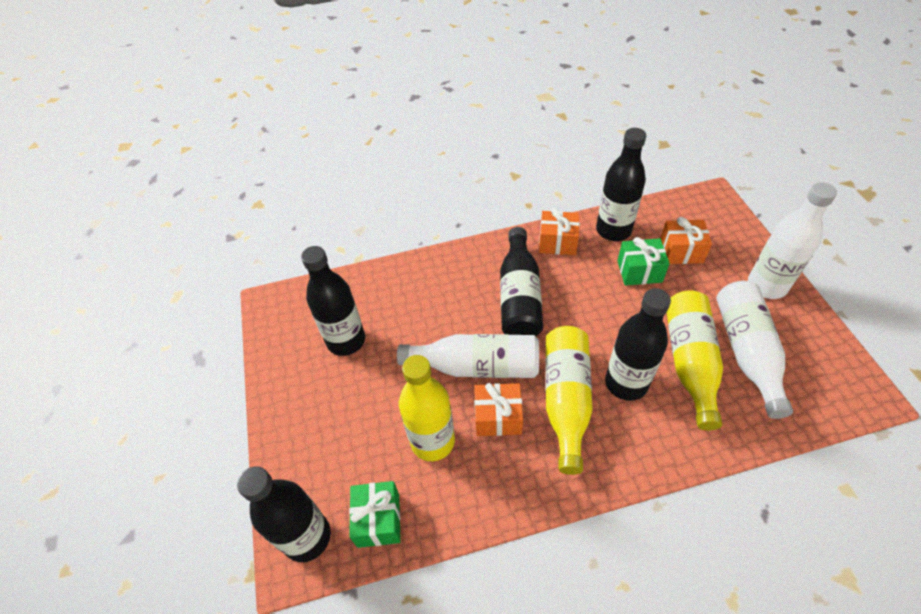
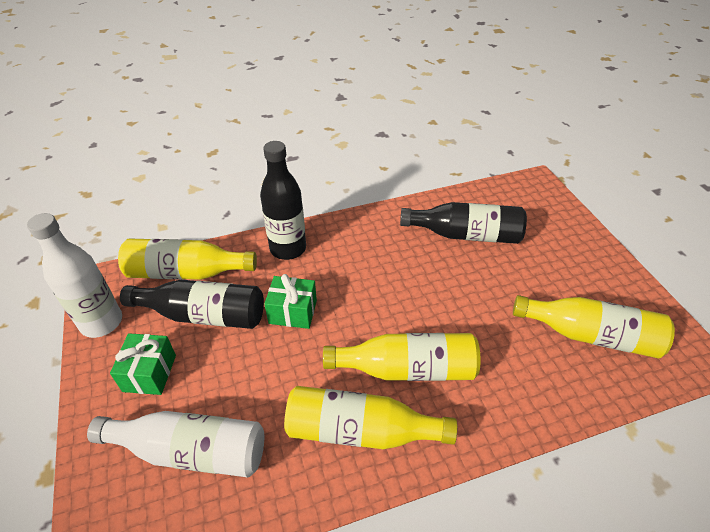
black bottle: [237,467,331,562] [301,246,365,356] [500,227,543,336] [596,128,646,241] [605,288,671,401] = 5 -> [120,280,264,329] [260,141,306,260] [400,202,527,244] = 3
orange gift: [474,383,523,436] [539,208,580,255] [660,217,712,264] = 3 -> none = 0
white bottle: [397,334,539,378] [716,281,793,419] [748,182,837,299] = 3 -> [27,213,122,338] [87,411,264,477] = 2
yellow bottle: [399,355,455,461] [545,326,593,475] [667,290,723,431] = 3 -> [118,238,257,280] [284,386,457,449] [323,333,481,381] [513,295,675,359] = 4

